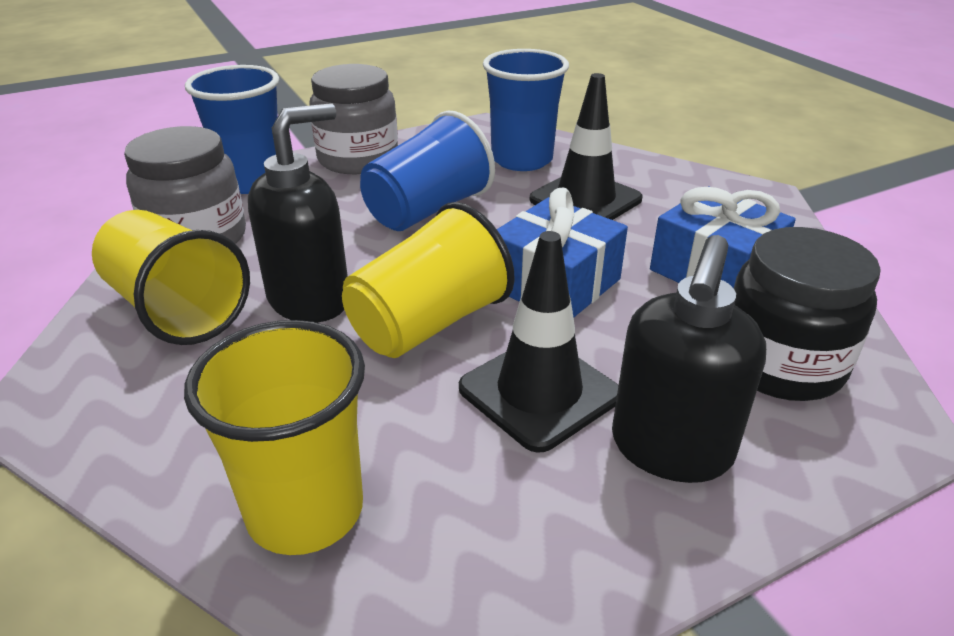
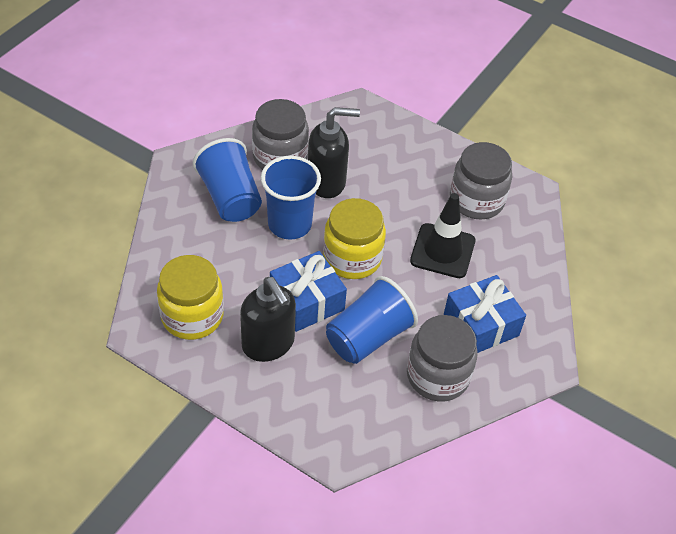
black jar: [734,227,881,401] = 1 -> none = 0
black traffic cone: [459,231,618,453] [529,73,642,220] = 2 -> [410,193,475,278] = 1
grey jar: [124,126,246,244] [309,64,398,174] = 2 -> [252,99,309,170] [407,315,478,401] [450,142,512,220] = 3
yellow cup: [92,210,250,345] [184,320,365,555] [342,202,515,358] = 3 -> none = 0
yellow jar: none = 0 -> [157,255,224,340] [323,198,386,279] = 2

